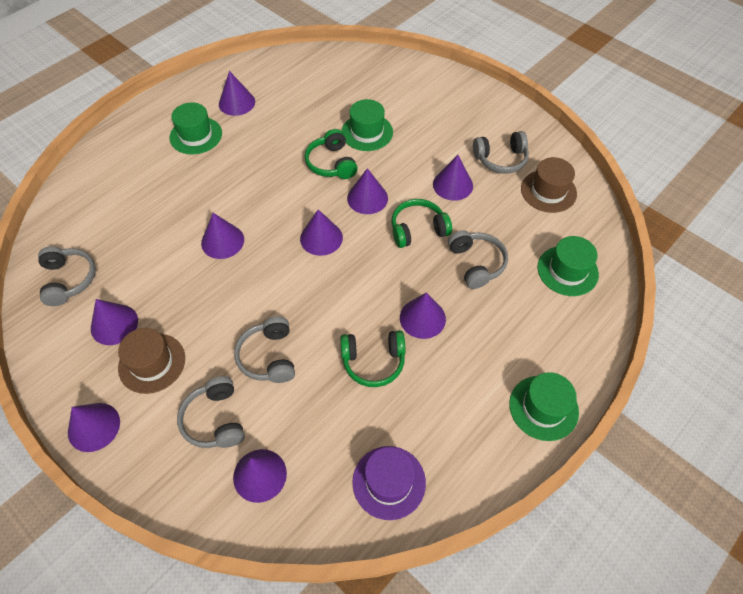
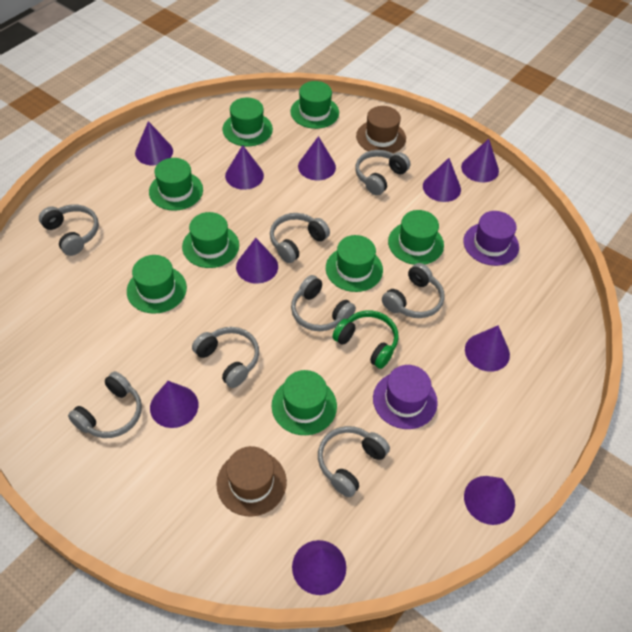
green hat: [170,102,222,155] [342,99,393,151] [509,372,579,441] [537,236,599,296] = 4 -> [127,255,187,314] [149,158,203,211] [182,212,239,268] [223,98,273,146] [272,370,337,435] [290,81,339,129] [326,235,383,292] [388,210,444,265] = 8
green headphones: [305,129,358,179] [340,330,405,387] [391,199,452,248] = 3 -> [332,310,399,369] = 1
grey headphones: [38,246,96,306] [177,376,245,448] [234,316,295,383] [448,230,508,289] [473,131,529,174] = 5 -> [39,205,99,256] [68,371,142,438] [192,327,259,388] [270,213,330,263] [291,275,356,331] [318,426,390,497] [355,150,411,195] [382,263,445,318] = 8
purple cone: [68,403,120,452] [91,299,138,345] [201,213,244,259] [219,71,255,116] [233,449,287,503] [300,209,343,256] [347,168,388,214] [400,292,446,339] [433,155,473,201] = 9 -> [135,121,173,165] [150,381,198,428] [225,145,264,190] [236,238,278,284] [292,540,346,595] [298,136,336,180] [423,158,461,202] [461,139,499,182] [464,476,515,525] [465,325,510,372] = 10
purple hat: [352,446,426,520] = 1 -> [373,365,438,429] [463,211,519,266] = 2

